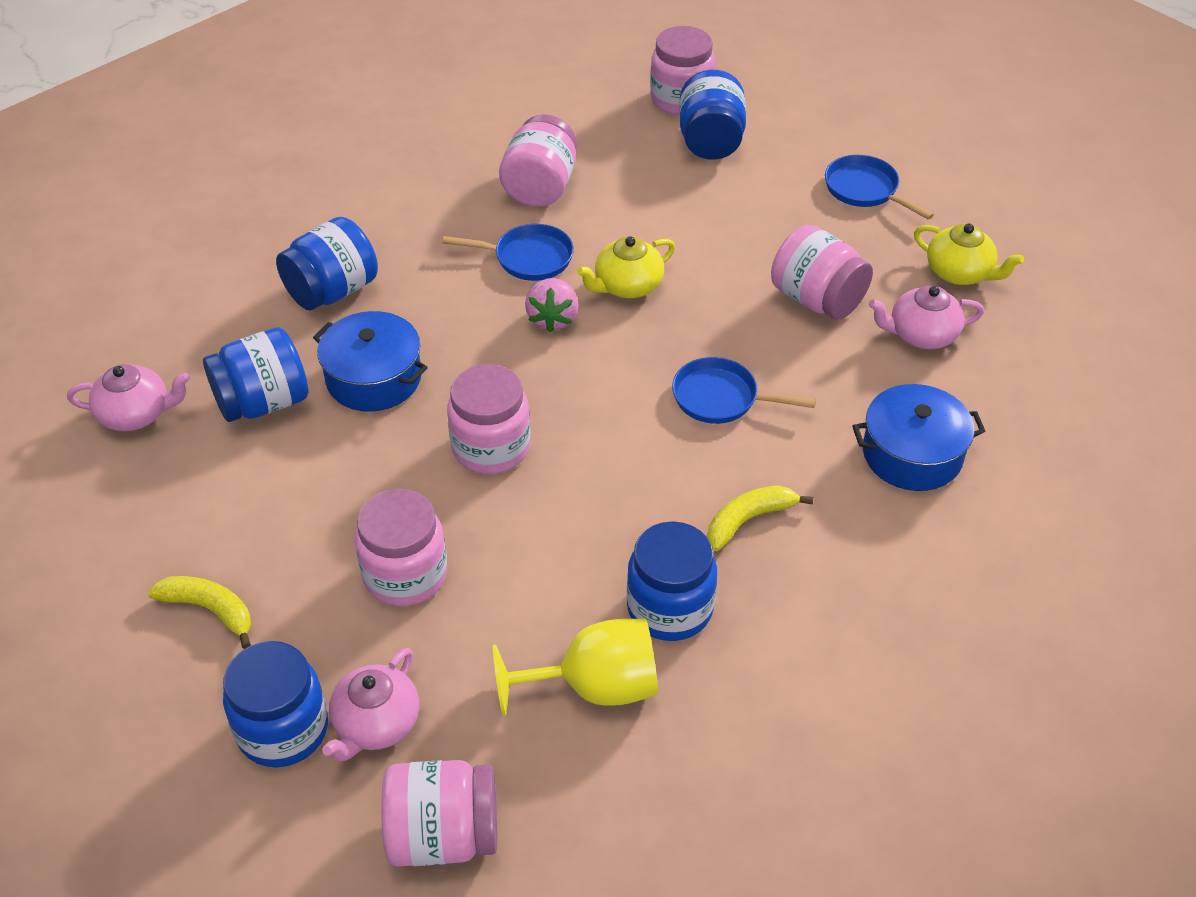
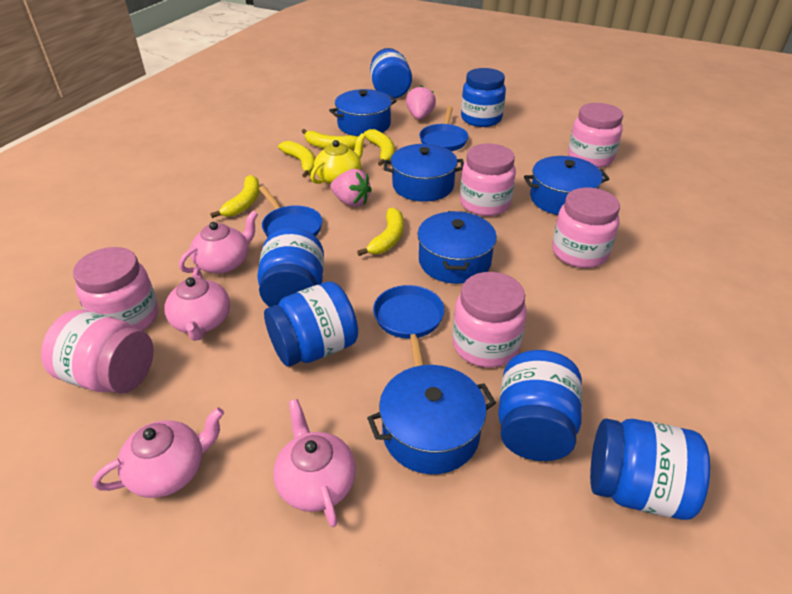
blue jar: [203,328,308,422] [223,641,328,767] [276,217,378,310] [627,521,717,641] [679,70,746,160] = 5 -> [257,227,324,307] [264,281,358,367] [370,48,412,99] [461,68,506,127] [498,350,582,461] [590,418,710,520] = 6
blue pot: [313,311,428,412] [852,384,985,491] = 2 -> [329,89,397,136] [367,365,496,474] [384,144,464,202] [417,211,497,284] [524,156,609,215] = 5
pink strawberry: [525,278,579,333] = 1 -> [330,169,372,207] [406,85,436,120] = 2
pink teapot: [67,364,190,431] [322,648,419,762] [869,286,984,349] = 3 -> [93,407,224,498] [164,268,230,341] [179,211,258,274] [273,399,356,527] = 4
yellow banana: [148,576,252,649] [708,485,813,551] = 2 -> [210,175,260,218] [278,141,315,178] [302,129,358,149] [357,208,404,256] [364,129,395,166] = 5
yellow goblet: [493,619,658,716] = 1 -> none = 0
yellow teapot: [577,236,675,298] [914,223,1024,285] = 2 -> [310,133,366,184] = 1

